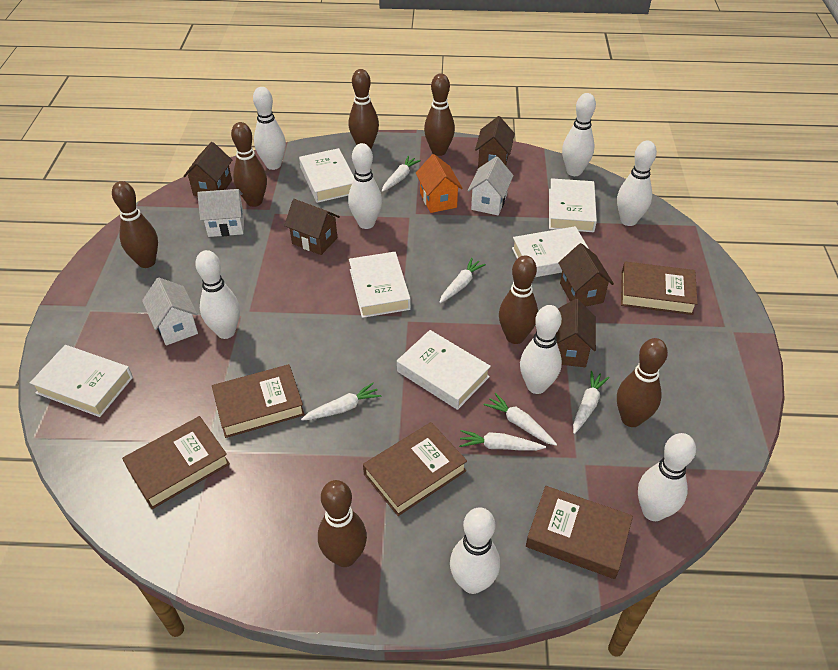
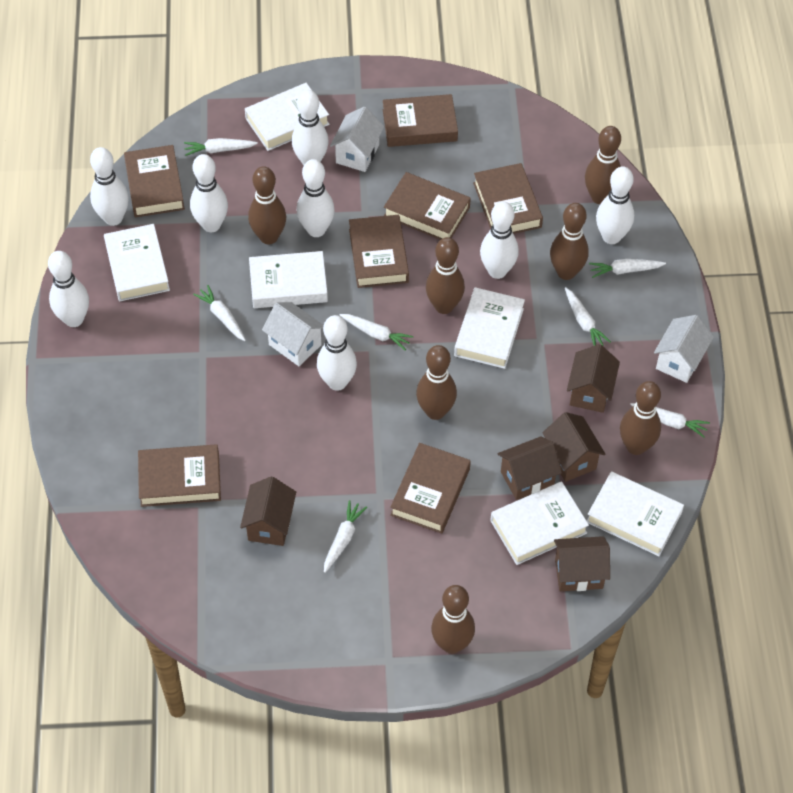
brown book: [122,416,230,509] [212,364,305,438] [363,422,467,516] [526,486,633,579] [621,262,698,315] = 5 -> [124,145,185,217] [138,444,221,507] [349,215,409,288] [383,94,458,147] [384,172,471,240] [390,443,471,534] [473,163,543,234] = 7
orange house: [416,154,463,213] = 1 -> none = 0
white carrot: [301,383,381,421] [382,156,421,192] [439,258,486,303] [459,430,546,451] [484,393,557,446] [573,371,610,434] = 6 -> [184,138,258,156] [193,285,246,341] [324,500,367,573] [340,314,413,351] [565,287,611,346] [589,259,666,278] [630,403,710,438] = 7

